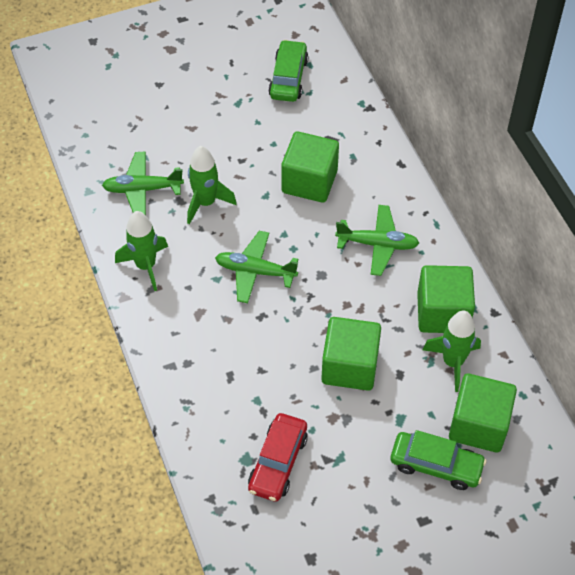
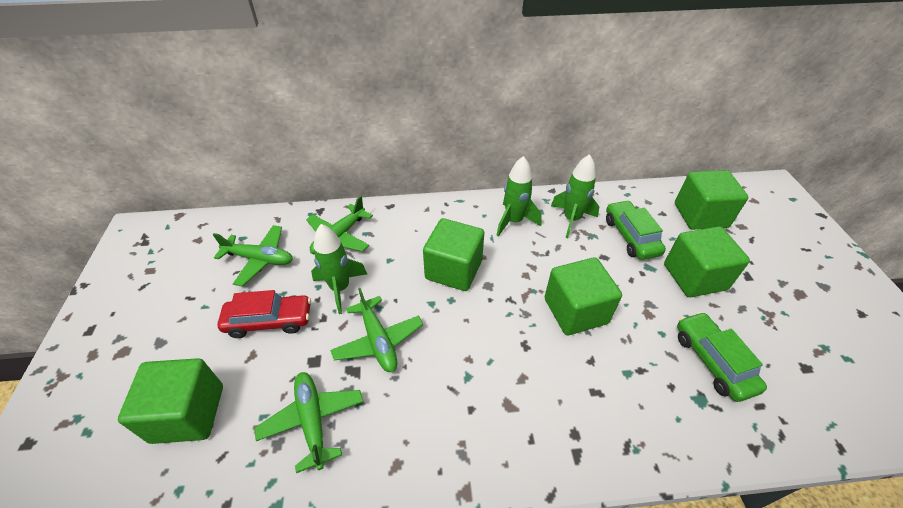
green cube: [281,131,339,203] [321,317,381,391] [417,265,475,333] [449,373,517,453] = 4 -> [118,358,223,444] [423,218,484,291] [545,257,622,335] [664,226,750,297] [675,170,748,230] = 5
green plane: [102,151,184,215] [215,231,298,303] [335,205,419,276] = 3 -> [213,225,293,287] [254,372,364,473] [306,196,373,255] [330,288,423,372] = 4

